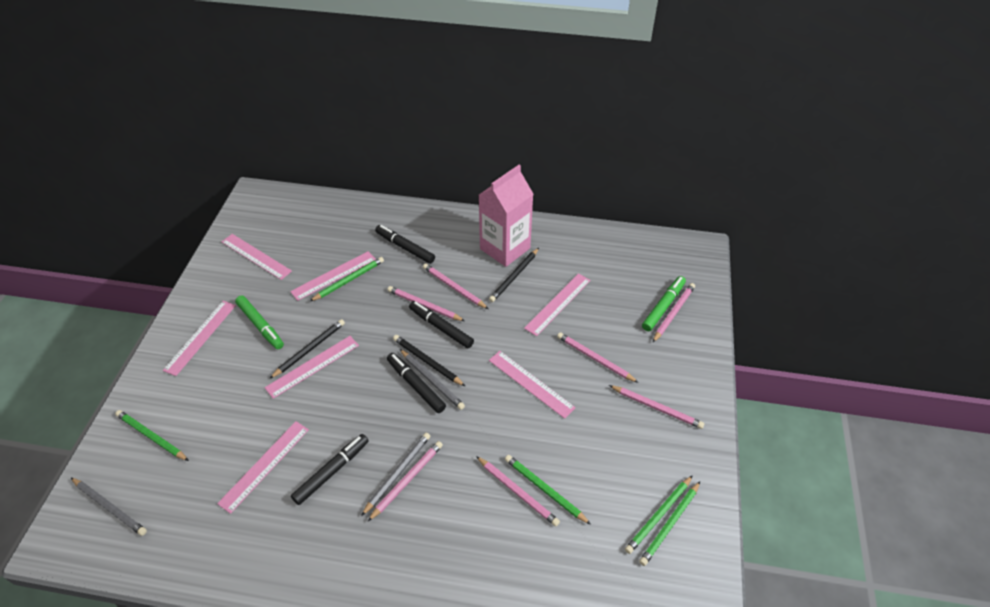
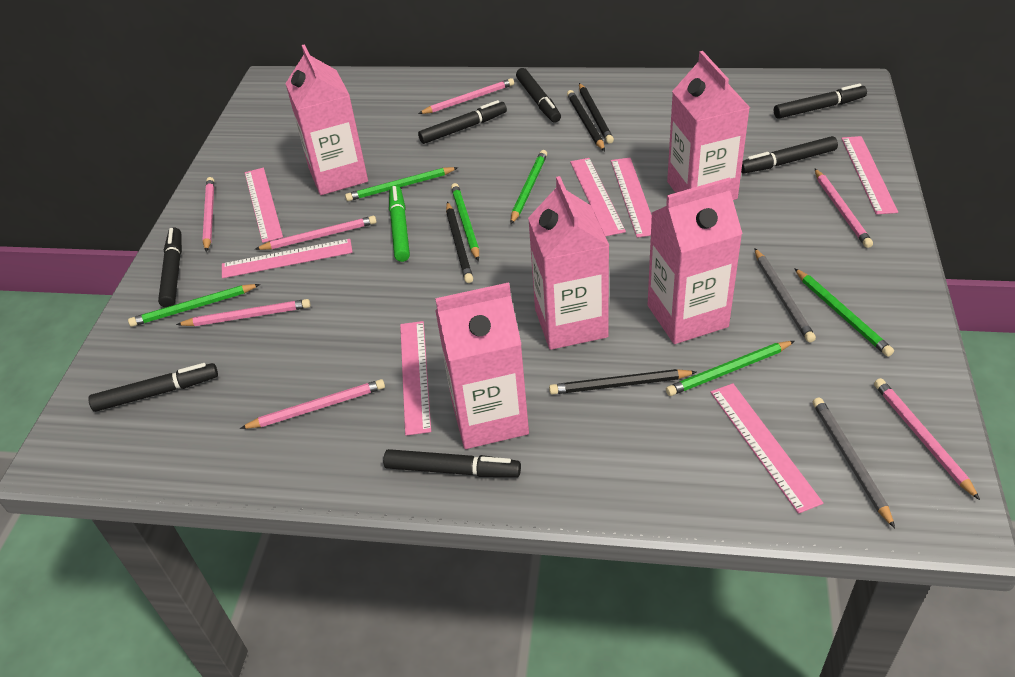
black marker: [291,434,369,505] [375,225,435,264] [387,353,446,413] [409,301,474,348] = 4 -> [88,363,218,412] [158,228,182,308] [383,449,521,477] [418,100,507,144] [516,68,561,123] [741,136,838,173] [774,83,867,119] = 7
black pencil: [269,319,345,379] [393,335,465,386] [489,248,539,302] = 3 -> [446,202,473,283] [549,369,697,395] [567,90,605,151] [579,83,614,144] = 4
green marker: [235,295,284,349] [642,276,686,331] = 2 -> [389,186,410,262] = 1
green pencil: [115,410,189,461] [309,257,384,302] [505,455,591,525] [625,475,693,554] [639,481,700,566] = 5 -> [128,284,260,327] [345,167,458,201] [451,183,479,261] [510,150,547,225] [666,341,795,396] [794,268,894,357] = 6
grey pencil: [71,478,147,536] [361,432,430,516] [400,349,465,410] = 3 -> [754,248,816,342] [813,397,895,528] = 2
pink carton: [479,165,533,267] = 1 -> [285,44,368,195] [435,282,529,449] [528,176,609,350] [648,178,743,344] [667,51,750,200] = 5

